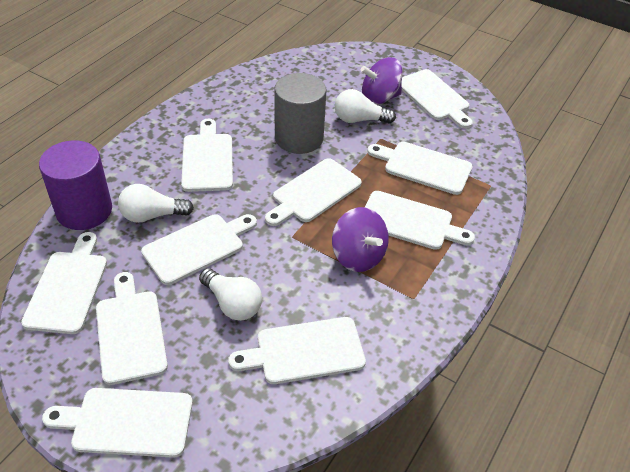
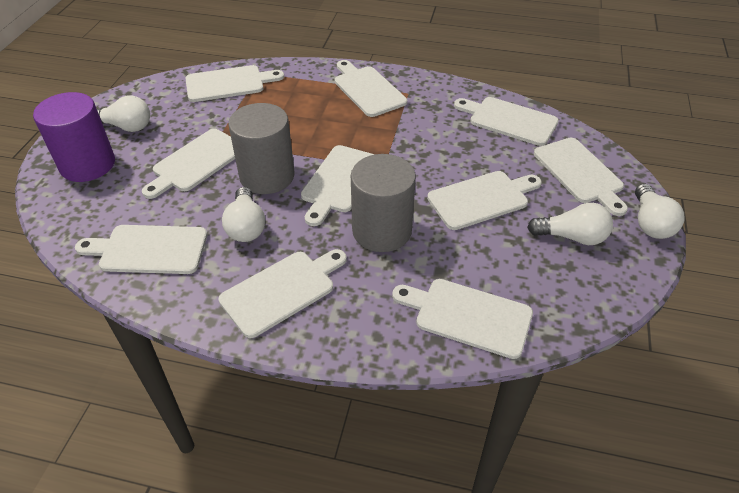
grey cylinder: [274,73,326,154] = 1 -> [228,103,295,194] [351,154,416,252] = 2
purple spinning top: [332,207,389,272] [361,57,403,105] = 2 -> none = 0
white light bulb: [118,184,194,223] [199,268,262,321] [335,89,396,124] = 3 -> [97,95,150,132] [222,187,265,242] [527,203,613,245] [635,184,685,239] = 4

